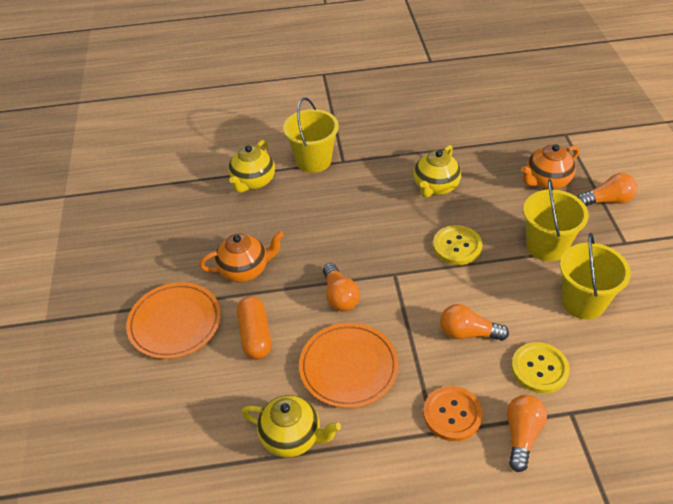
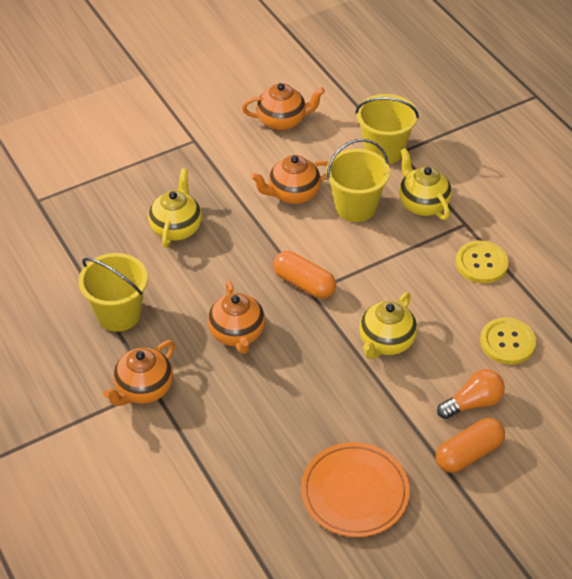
orange button: [423,386,483,441] = 1 -> none = 0
orange capsule: [237,296,271,360] = 1 -> [273,251,336,299] [436,418,505,473] = 2
orange light bulb: [323,263,360,311] [440,304,509,341] [507,395,547,472] [577,173,637,206] = 4 -> [437,369,505,419] = 1
orange plate: [126,282,221,359] [299,323,399,408] = 2 -> [301,442,410,537] = 1
orange teapot: [199,231,284,282] [521,144,580,190] = 2 -> [103,340,175,406] [208,281,265,354] [242,83,325,131] [251,155,328,204] = 4

